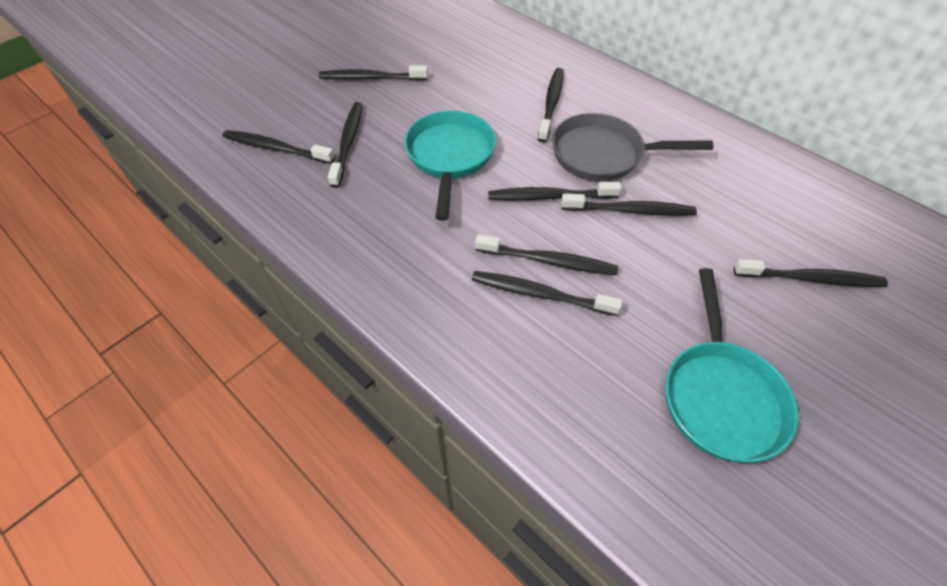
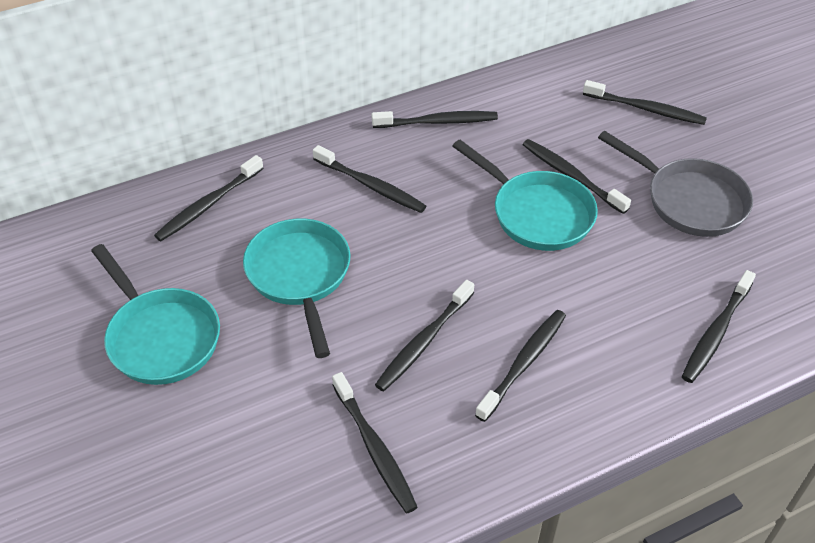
turquoise pan: [404,111,496,221] [666,268,798,462] = 2 -> [91,244,220,385] [243,219,351,358] [453,140,598,251] = 3

